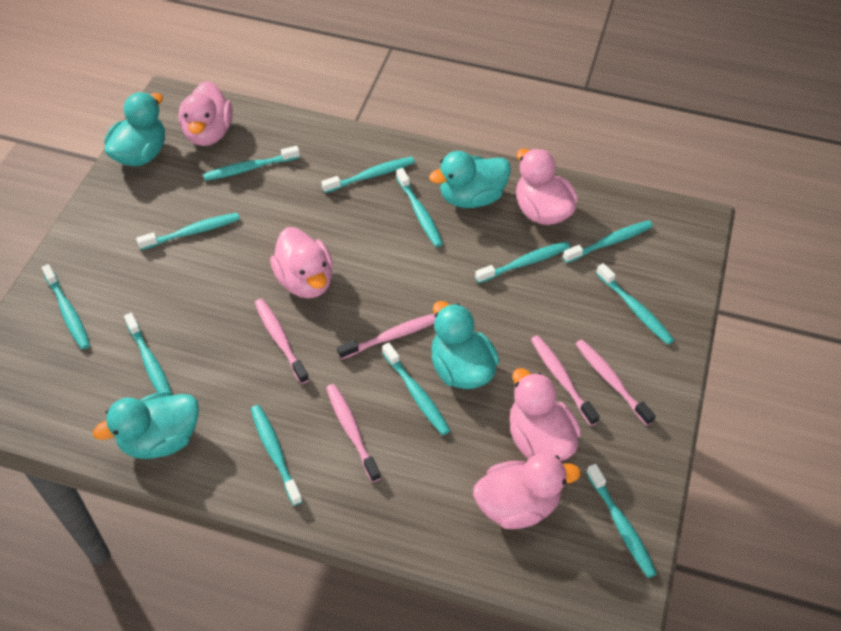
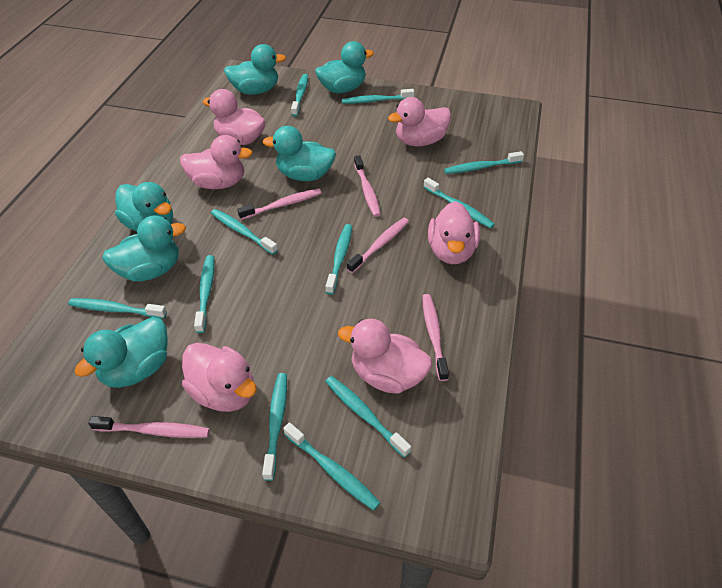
pink duck: [178,81,233,146] [270,227,333,298] [473,454,581,529] [509,368,581,461] [516,148,578,225] = 5 -> [180,135,253,189] [182,343,257,412] [203,89,265,145] [338,319,432,394] [388,97,451,146] [428,201,480,264] = 6
turquoise duck: [93,392,199,459] [104,92,165,166] [429,151,511,208] [431,301,499,389] = 4 -> [74,317,168,388] [102,216,186,281] [115,182,173,231] [224,44,286,95] [263,126,336,181] [315,41,374,93] = 6
turquoise toothbrush: [42,264,90,350] [124,313,172,394] [136,213,240,250] [203,146,300,181] [251,405,303,506] [321,157,415,193] [382,343,451,435] [396,168,443,247] [475,241,570,283] [563,220,653,263] [586,464,657,578] [596,263,674,345] = 12 -> [68,298,167,319] [194,255,214,333] [211,209,278,255] [262,373,287,481] [283,423,380,511] [291,74,308,117] [325,376,411,458] [326,224,352,295] [342,89,414,104] [423,178,495,229] [444,151,524,174] = 11

